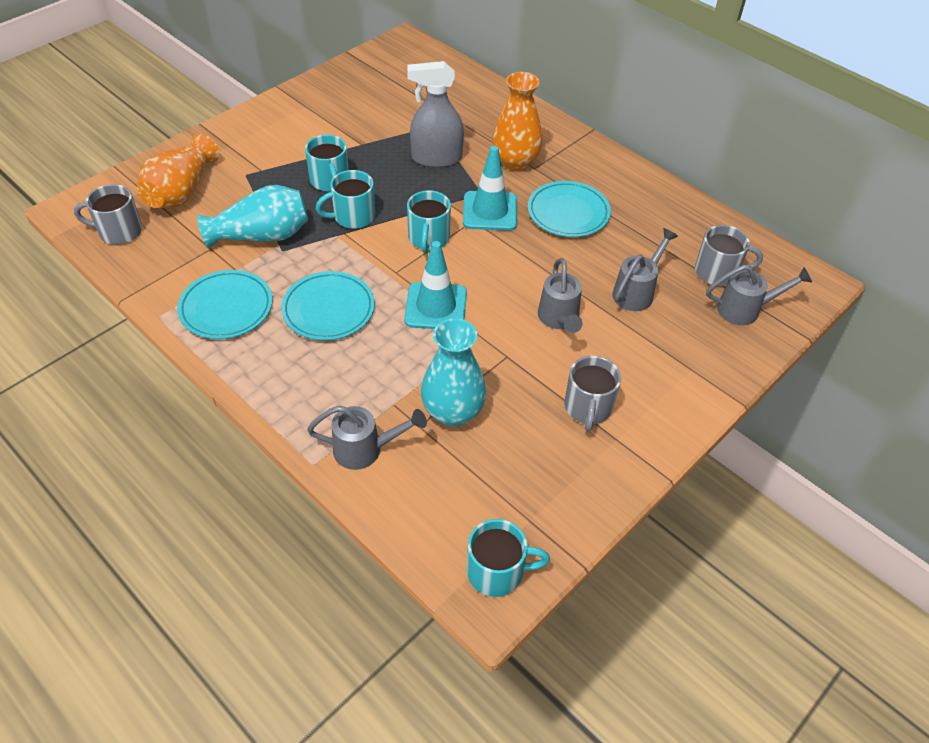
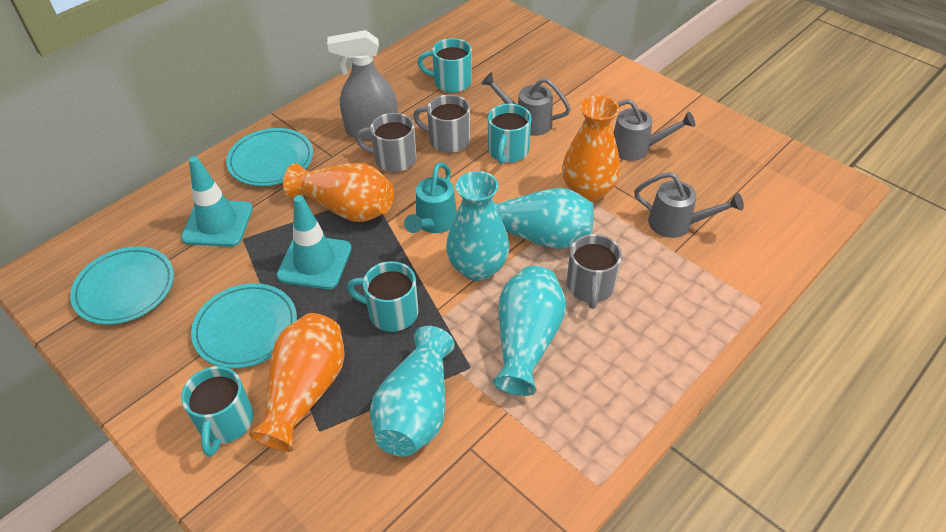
grey watering can: [307,406,427,470] [538,258,583,333] [612,228,678,311] [706,265,812,325] = 4 -> [481,72,571,136] [613,99,695,161] [634,172,744,238] = 3
orange vase: [137,134,220,208] [492,72,543,171] = 2 -> [249,313,345,452] [283,163,394,222] [562,95,620,202] = 3
turquoise vase: [197,185,308,249] [421,318,486,426] = 2 -> [370,326,455,457] [446,171,509,281] [493,266,566,396] [494,188,594,249] = 4
turquoise watering can: none = 0 -> [404,162,457,233] = 1

